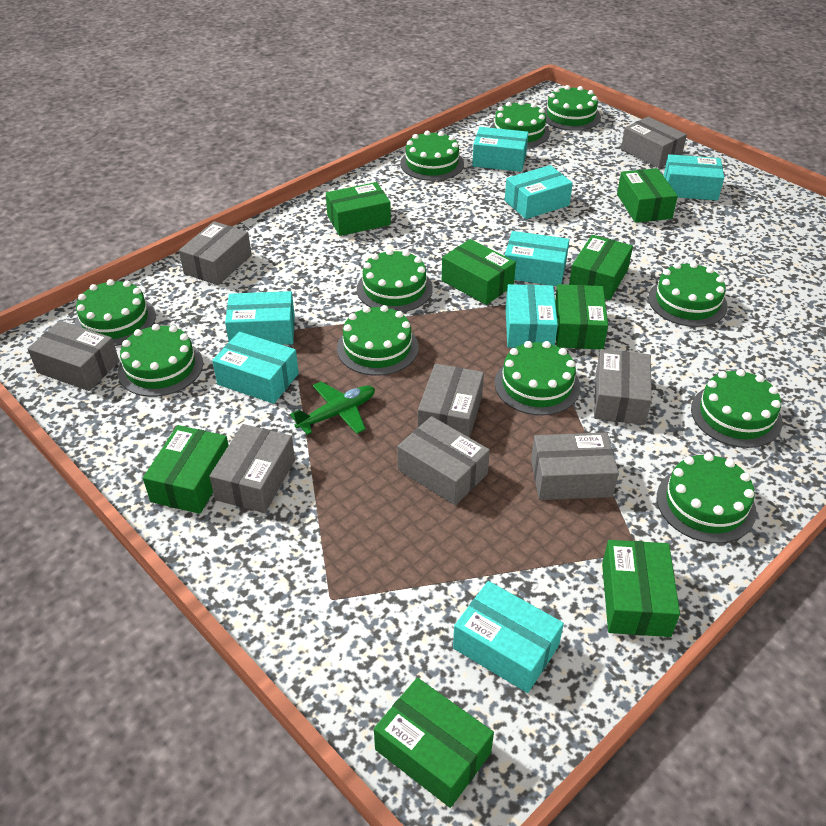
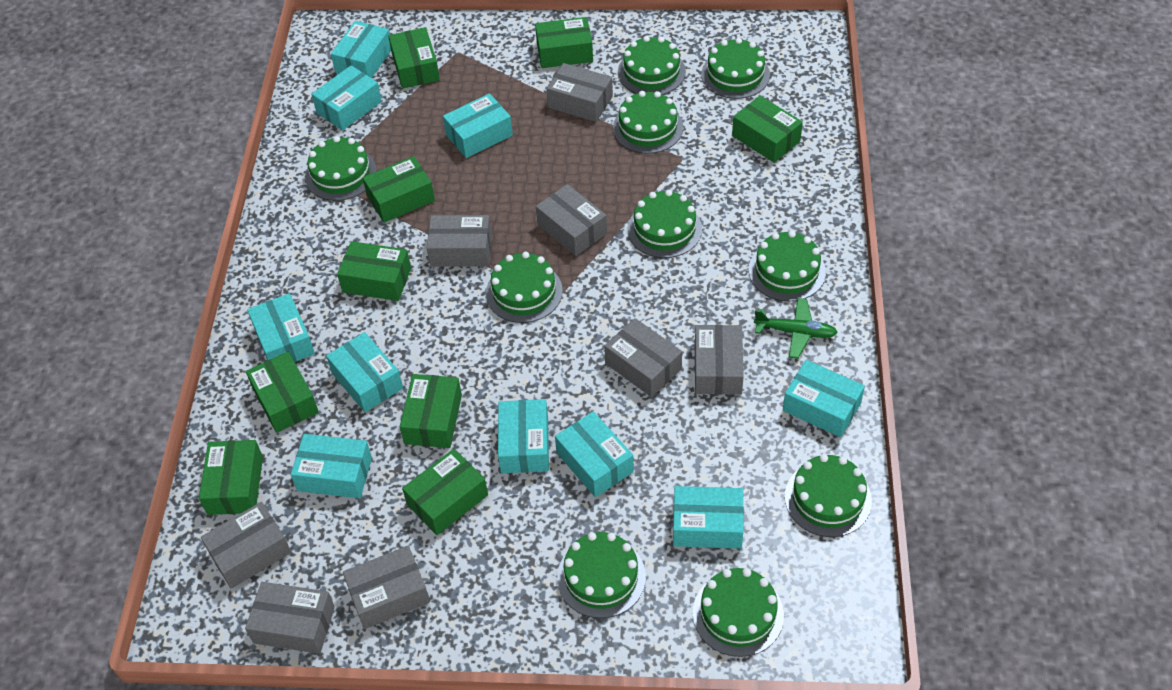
green box: [143,425,229,514] [326,182,391,236] [374,678,494,808] [442,239,516,305] [555,284,608,349] [569,235,633,300] [602,540,680,637] [617,168,678,223] = 8 -> [199,440,263,515] [246,352,319,433] [337,241,411,301] [363,156,435,223] [388,27,440,89] [400,374,462,448] [402,449,488,535] [535,17,593,68] [732,96,803,163] = 9
green cake: [75,279,156,346] [118,324,203,397] [337,305,418,376] [357,249,433,312] [400,131,464,181] [490,101,550,147] [495,341,580,415] [544,85,601,131] [648,262,728,327] [657,453,756,543] [691,369,782,448] = 11 -> [305,136,377,201] [486,252,563,323] [557,532,646,618] [613,91,683,154] [618,36,686,95] [627,190,702,258] [693,568,784,657] [701,38,770,99] [749,231,826,302] [785,454,872,537] = 10
turquoise box: [212,332,299,404] [225,291,295,345] [453,581,564,693] [472,127,528,172] [505,165,573,219] [505,231,569,286] [506,284,558,348] [664,154,724,201] = 8 -> [247,293,315,362] [291,434,372,498] [312,65,382,131] [326,332,403,412] [331,21,391,78] [443,93,513,158] [498,399,549,473] [555,411,634,497] [673,486,744,549] [783,360,865,437] = 10

